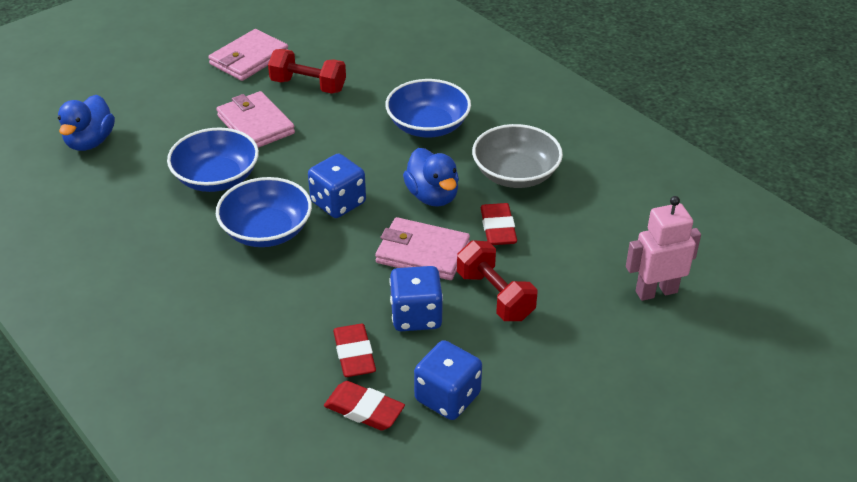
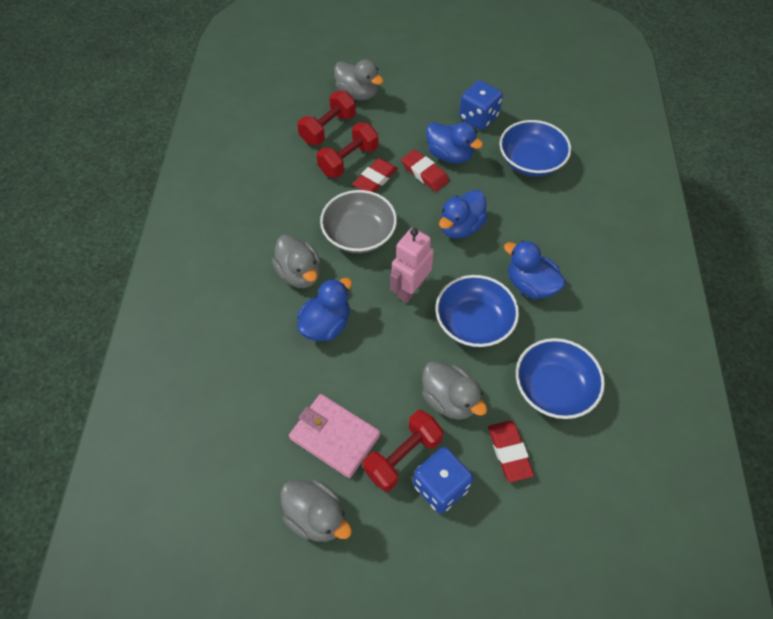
blue dice: [308,153,366,218] [390,266,443,331] [414,340,482,420] = 3 -> [413,447,473,514] [459,80,503,130] = 2
blue duck: [58,95,115,151] [403,148,459,207] = 2 -> [297,278,352,341] [426,122,483,164] [439,190,488,239] [504,240,566,299] = 4
grey duck: none = 0 -> [272,234,320,288] [280,480,352,542] [334,59,384,100] [422,361,487,420] = 4
pink wallet: [208,29,288,81] [216,91,295,148] [375,217,470,280] = 3 -> [289,394,380,478] = 1
red dumbbell: [268,49,346,94] [457,240,537,321] = 2 -> [297,91,356,145] [316,122,378,178] [363,410,443,492] = 3

